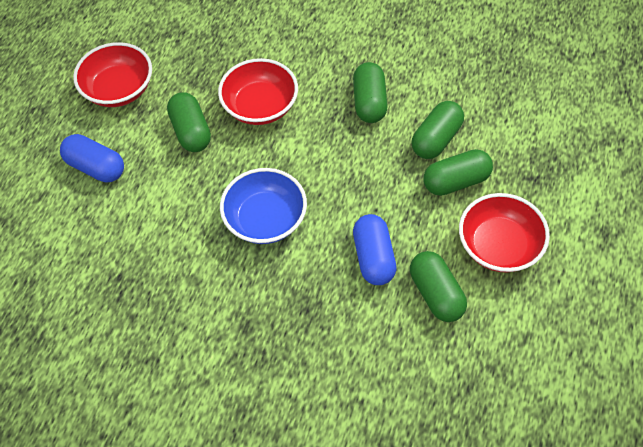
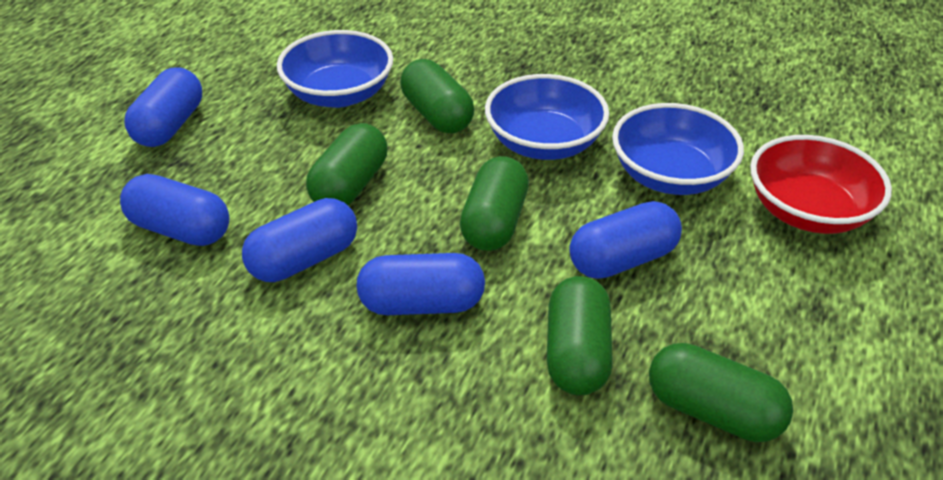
blue bowl: [220,168,307,244] = 1 -> [277,30,393,108] [485,74,609,160] [612,103,744,195] = 3
blue capsule: [60,134,124,183] [353,214,397,285] = 2 -> [120,174,230,246] [124,67,202,147] [242,198,357,282] [356,253,485,315] [570,201,682,279] = 5
red bowl: [73,42,152,107] [218,58,298,125] [459,193,550,272] = 3 -> [750,135,892,234] = 1

